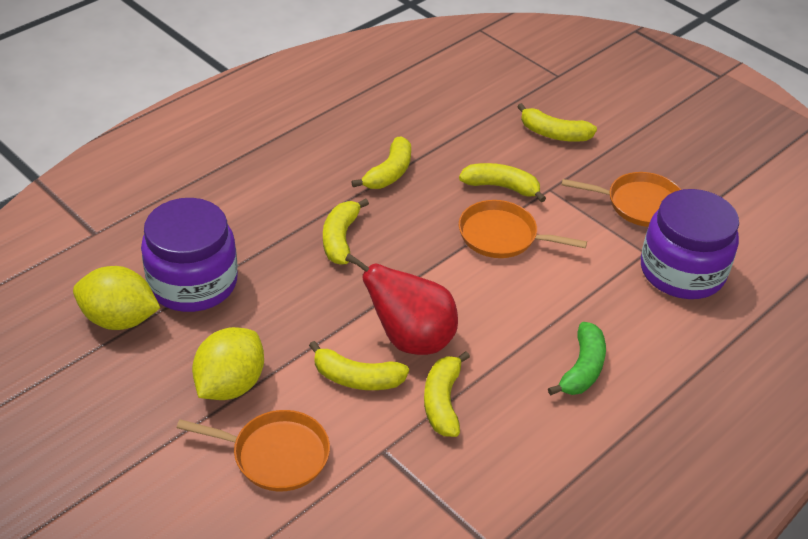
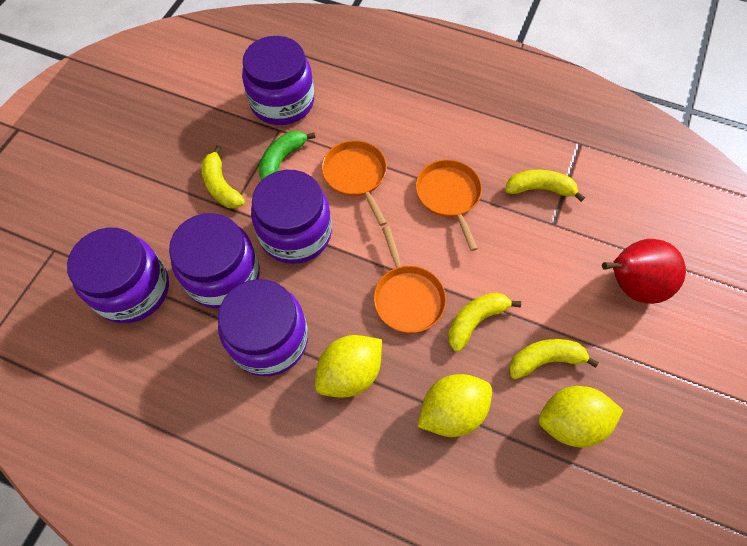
purple jar: [141,198,238,312] [641,189,739,299] = 2 -> [67,228,169,323] [169,213,260,309] [218,279,308,376] [242,36,314,125] [251,170,332,264] = 5
yellow banana: [309,341,409,390] [323,198,369,265] [351,136,411,189] [424,351,470,437] [459,163,546,202] [517,103,597,142] = 6 -> [201,145,245,209] [448,293,521,352] [505,170,585,202] [509,339,599,379] = 4
yellow lemon: [73,266,160,330] [192,327,264,400] = 2 -> [315,335,382,398] [417,374,492,437] [539,386,623,448] = 3

